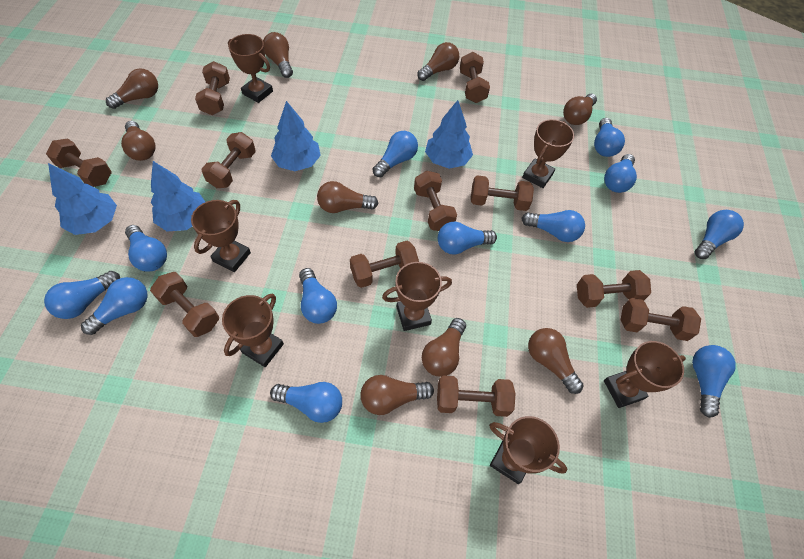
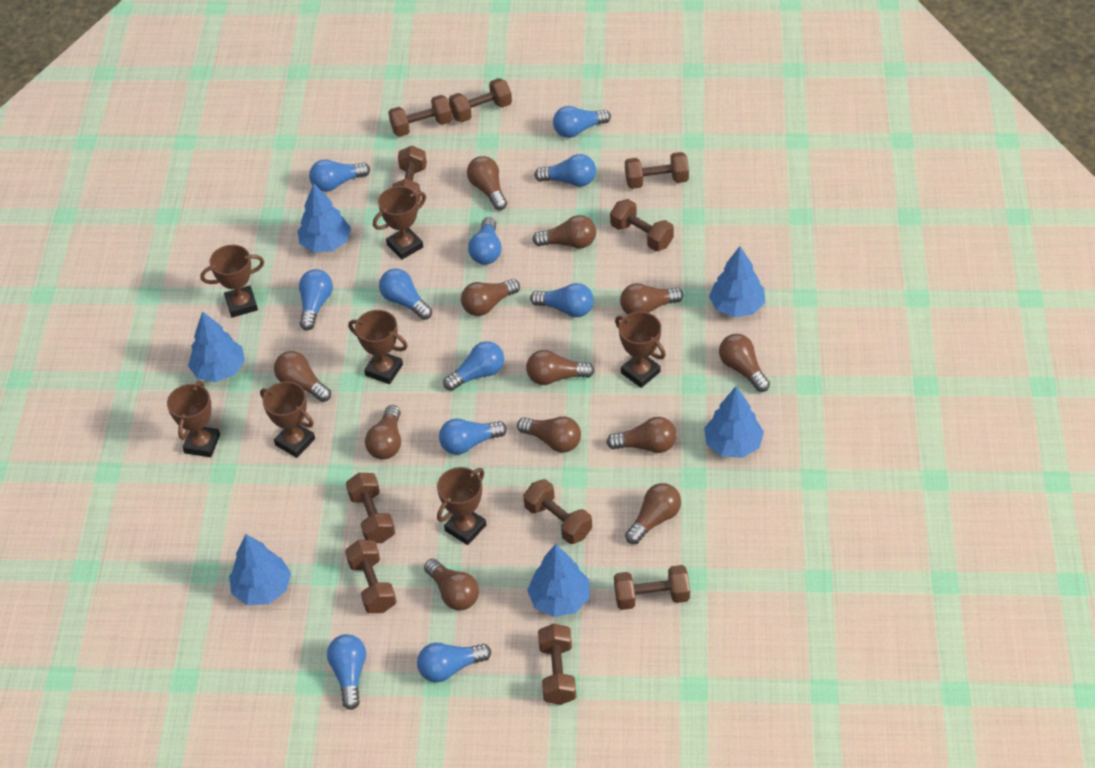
blue light bulb: [44,271,120,319] [81,277,148,335] [125,225,167,272] [270,382,342,423] [299,268,337,324] [373,131,418,177] [438,222,497,254] [521,210,585,242] [594,118,625,157] [604,154,637,193] [692,345,736,418] [695,210,744,259] = 12 -> [299,269,333,330] [309,159,370,192] [327,634,366,710] [379,269,432,320] [417,643,491,683] [439,418,507,455] [443,341,504,391] [468,217,502,265] [530,283,594,317] [534,154,596,187] [553,106,611,138] = 11
blue tree: [48,163,117,235] [151,161,205,232] [271,101,321,171] [425,100,473,169] = 4 -> [188,311,245,382] [229,534,291,605] [297,184,351,252] [527,544,590,617] [704,386,764,458] [709,246,765,317] = 6
brown dumbbell: [46,138,112,187] [150,272,219,337] [195,61,230,115] [202,132,256,188] [350,241,419,288] [414,171,457,231] [437,375,515,417] [460,52,490,103] [471,175,534,211] [577,270,651,308] [621,298,701,341] = 11 -> [345,540,396,613] [346,473,395,543] [388,95,452,137] [392,146,427,203] [449,78,512,122] [523,479,592,544] [538,624,576,705] [610,199,674,251] [614,565,690,610] [625,152,689,189] = 10
brown light bulb: [106,68,158,109] [121,121,156,161] [263,32,293,78] [317,181,379,213] [360,375,434,415] [417,42,459,81] [422,318,466,377] [528,328,584,394] [563,94,597,125] = 9 -> [274,351,331,402] [365,405,401,460] [424,559,479,610] [461,279,520,316] [467,156,507,210] [517,416,581,453] [526,350,595,385] [532,215,596,249] [606,417,677,453] [620,283,684,314] [625,483,681,544] [719,334,770,392] = 12

